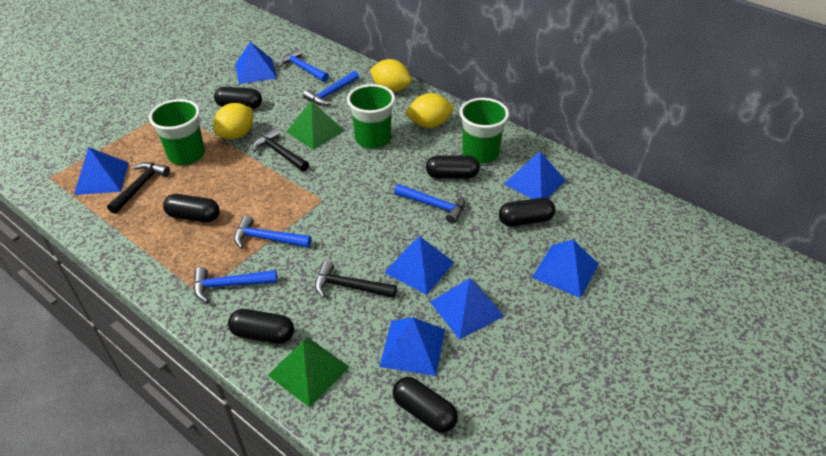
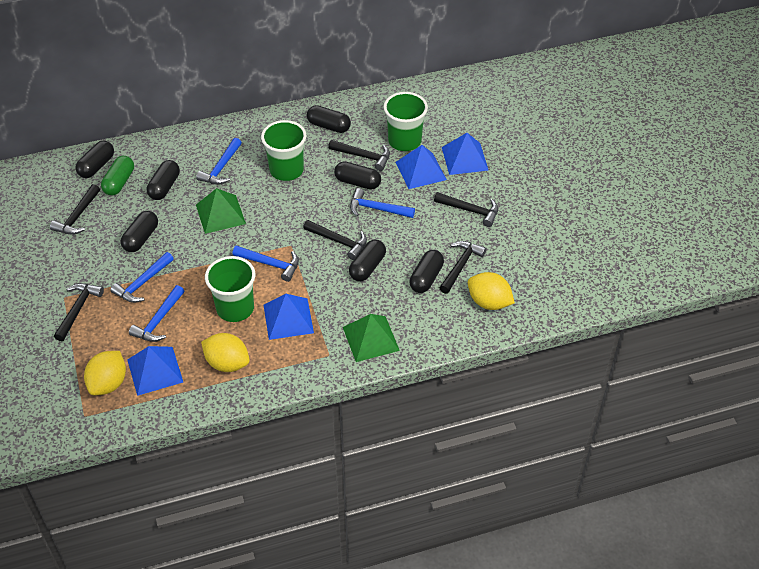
black capsule: [163,194,220,222] [214,87,262,109] [228,309,294,344] [393,377,458,433] [426,156,480,178] [499,198,555,226] = 6 -> [75,141,114,178] [121,211,158,252] [147,160,180,200] [307,105,351,133] [334,162,381,189] [349,239,386,281] [409,250,444,293] = 7
black hammer: [107,162,170,214] [253,128,309,171] [315,261,397,298] = 3 -> [50,184,100,235] [54,283,104,341] [303,220,367,260] [328,140,390,171] [434,192,498,227] [440,241,486,294] = 6
blue pyramid: [74,147,129,195] [235,42,277,84] [379,317,445,376] [384,236,454,295] [430,278,504,339] [504,151,566,199] [532,240,599,298] = 7 -> [127,346,183,396] [264,294,314,340] [396,145,447,189] [442,133,489,175] = 4
green capsule: none = 0 -> [101,156,134,196] = 1

